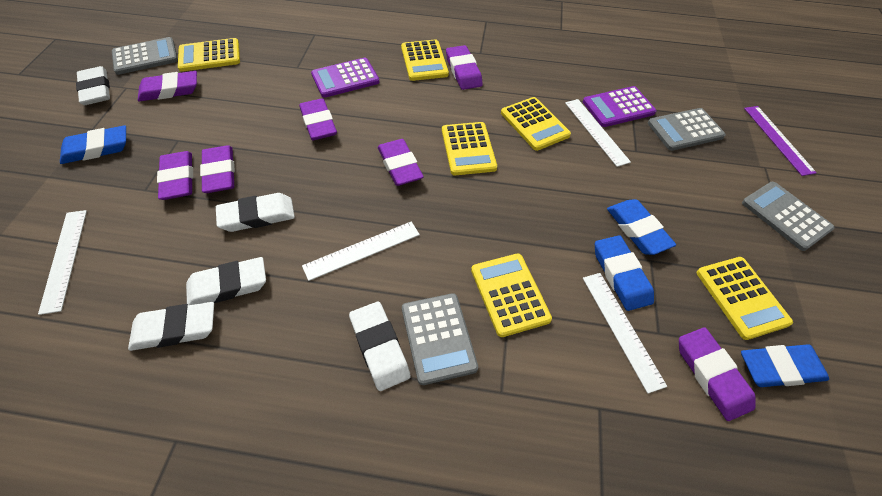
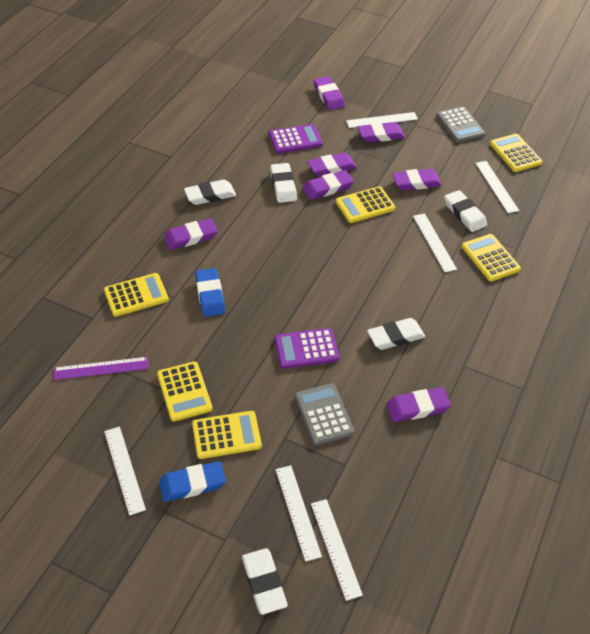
blue eraser: [60,125,126,164] [595,235,654,311] [607,199,676,255] [741,344,829,387] = 4 -> [159,461,226,502] [195,268,225,317] = 2
grey calculator: [112,37,178,75] [402,293,478,385] [648,108,726,151] [742,182,834,251] = 4 -> [295,383,355,445] [437,107,485,143] = 2
white ruler: [38,210,87,315] [302,221,420,281] [565,99,631,167] [583,273,667,394] = 4 -> [104,427,146,516] [276,465,322,562] [311,499,363,601] [346,112,418,128] [413,213,457,272] [475,161,519,213] = 6

